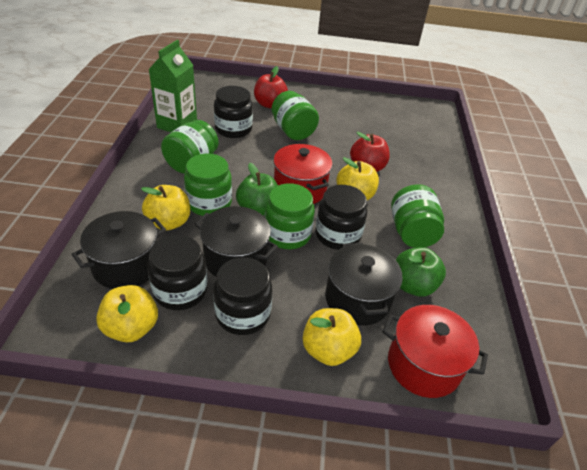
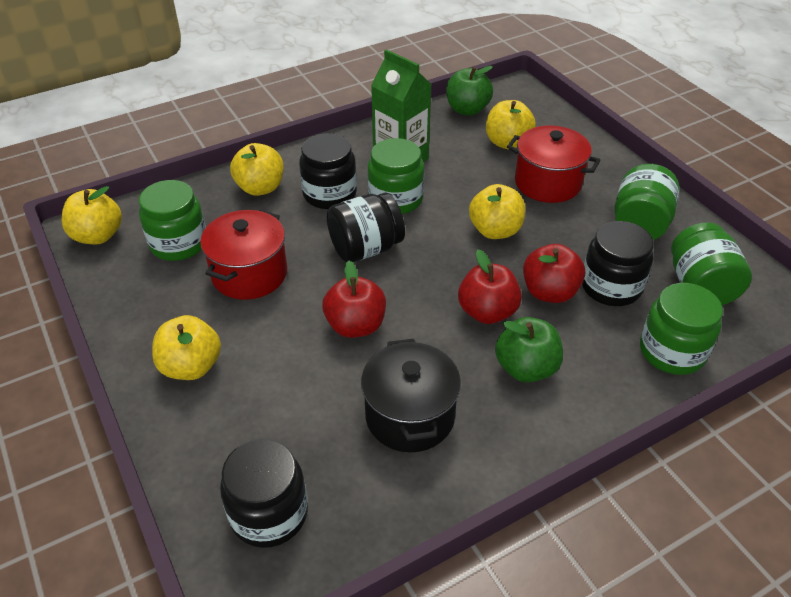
black pot: [72,211,166,289] [195,206,278,277] [325,243,402,326] = 3 -> [361,339,461,452] = 1
red apple: [254,66,288,108] [350,132,390,172] = 2 -> [322,261,386,338] [458,249,522,324] [523,244,585,303] = 3
yellow apple: [96,285,158,342] [141,185,190,230] [303,308,361,366] [337,157,379,200] = 4 -> [62,186,122,244] [152,315,221,380] [230,143,284,196] [469,184,525,239] [486,100,536,149] = 5

